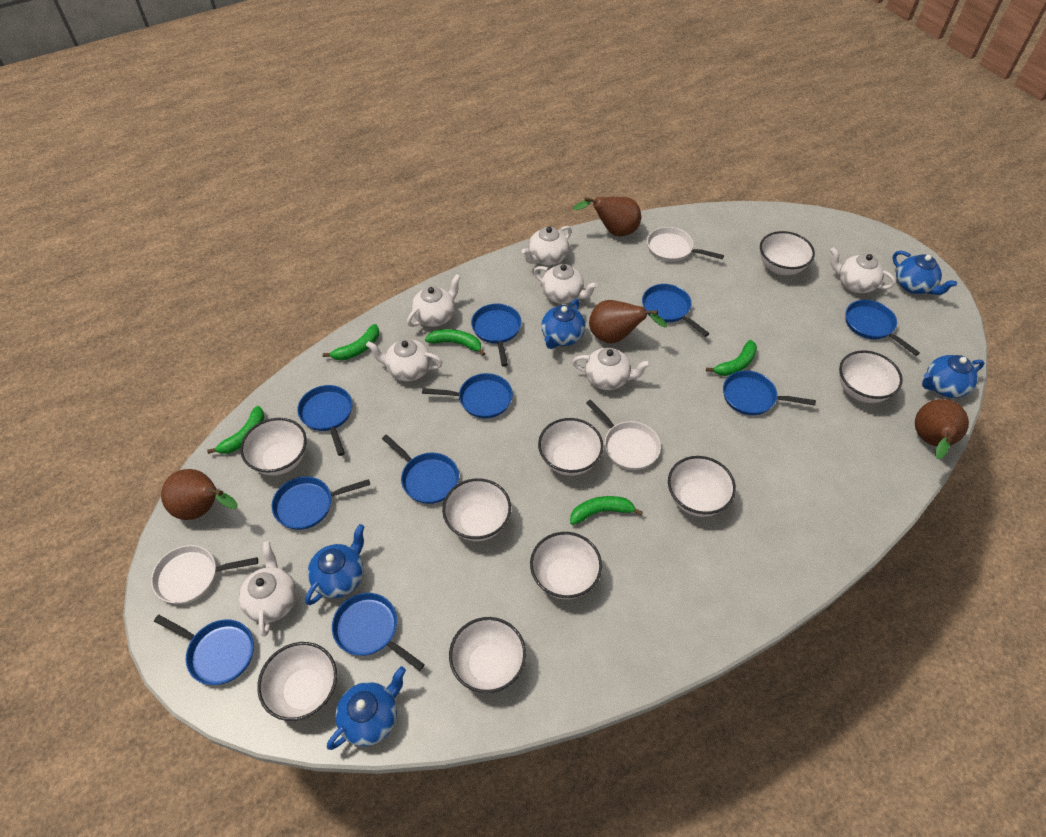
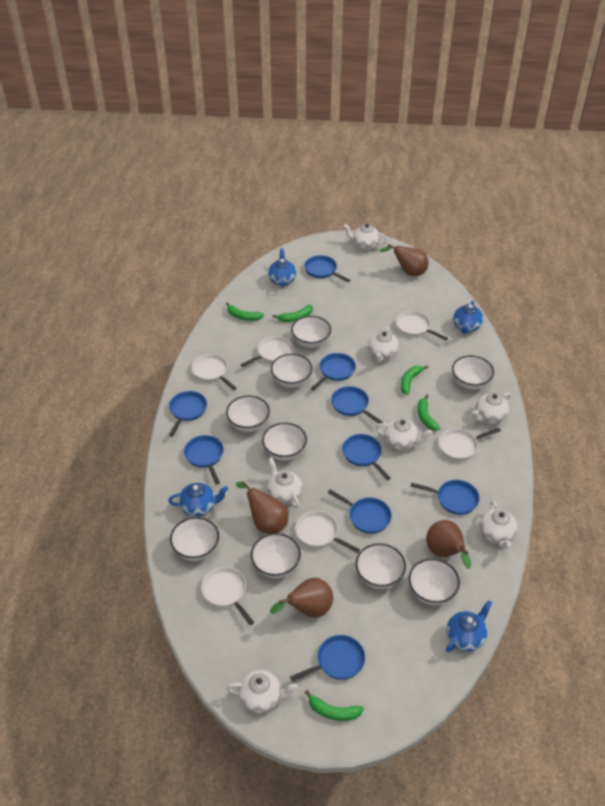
blue pan: [154,615,254,685] [271,477,370,530] [297,385,352,456] [332,593,425,671] [382,435,459,504] [422,373,513,418] [471,303,522,366] [642,284,710,337] [723,370,816,415] [846,300,920,356] = 10 -> [169,391,207,437] [184,435,224,484] [290,635,365,682] [304,255,350,282] [311,353,356,390] [328,489,392,534] [331,386,383,424] [342,434,391,480] [410,480,480,515] = 9
blue teapot: [305,524,365,605] [327,667,406,750] [541,299,585,349] [892,251,957,295] [922,355,985,398] = 5 -> [168,483,228,517] [268,248,297,288] [446,600,492,652] [453,300,484,334] = 4
white pan: [151,545,258,604] [586,400,661,470] [647,227,724,262] = 3 -> [191,354,237,390] [201,567,254,625] [241,336,293,367] [295,511,360,553] [396,311,448,341] [439,428,501,460] = 6

